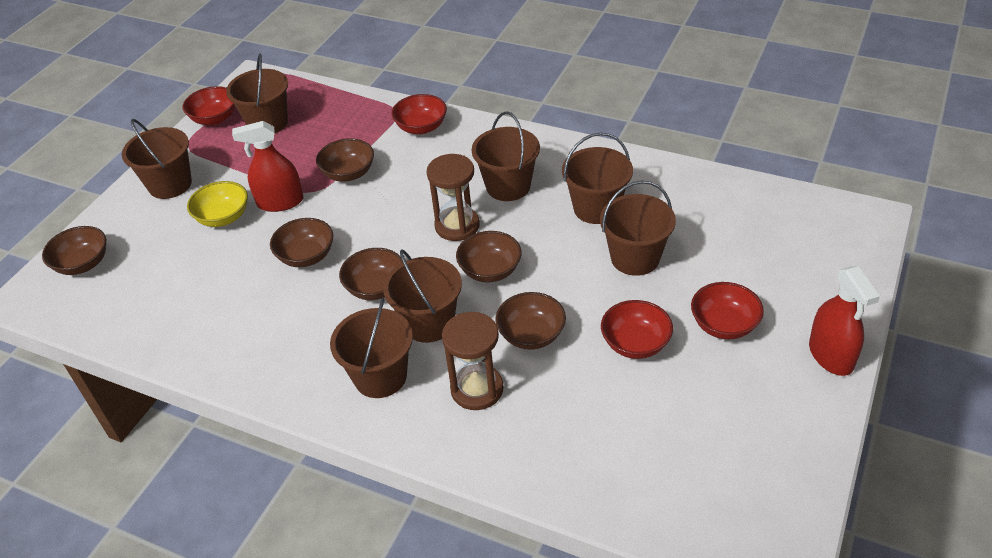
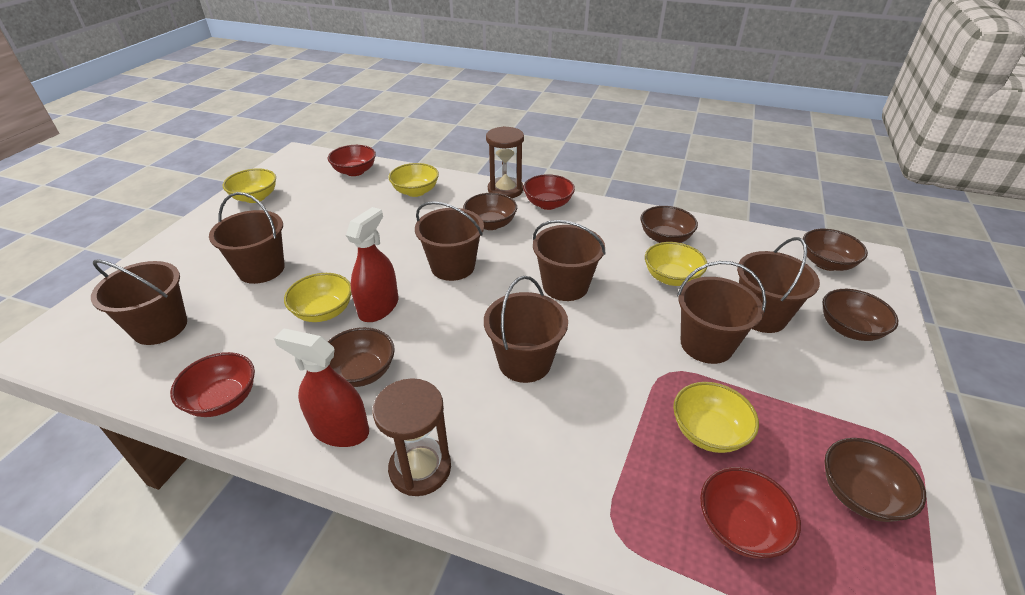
yellow bowl: [187,181,248,227] = 1 -> [222,168,276,203] [284,273,352,322] [389,163,439,197] [645,242,707,286] [673,382,759,453] = 5

